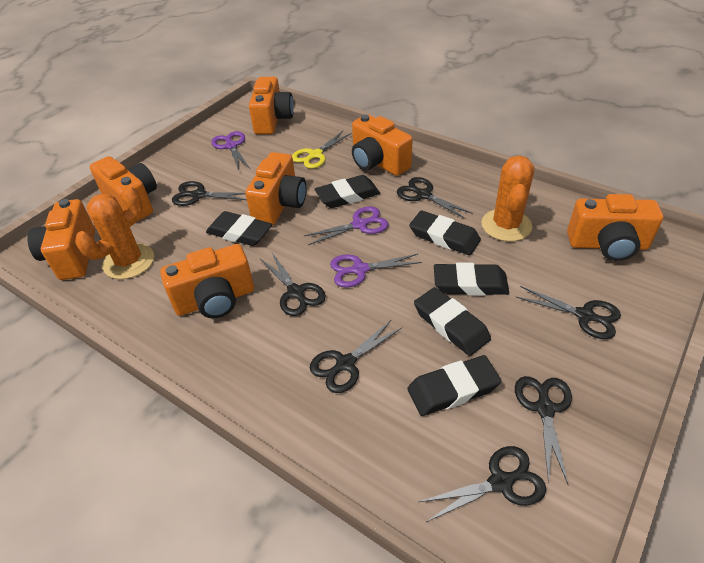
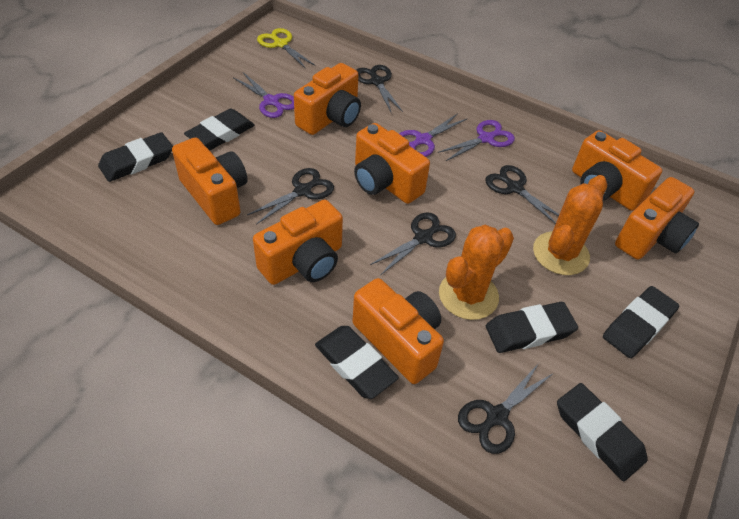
black scissors: [172,181,247,206] [261,253,326,316] [310,319,402,393] [397,177,473,219] [419,446,546,522] [515,376,572,484] [516,286,621,339] = 7 -> [247,168,334,225] [356,65,403,112] [370,213,456,275] [458,363,554,454] [485,165,559,224] = 5

